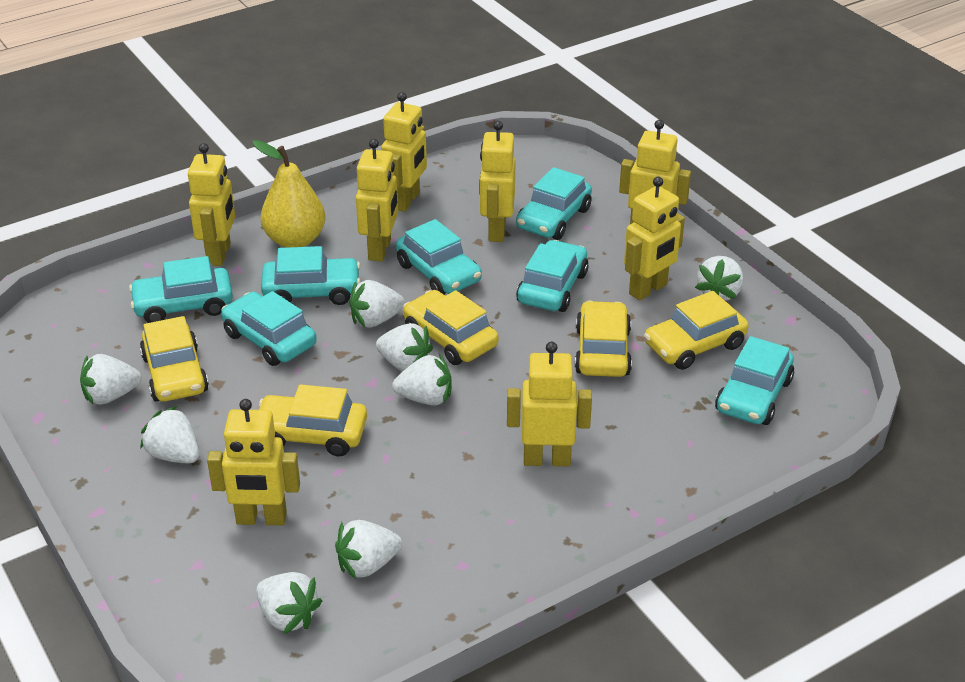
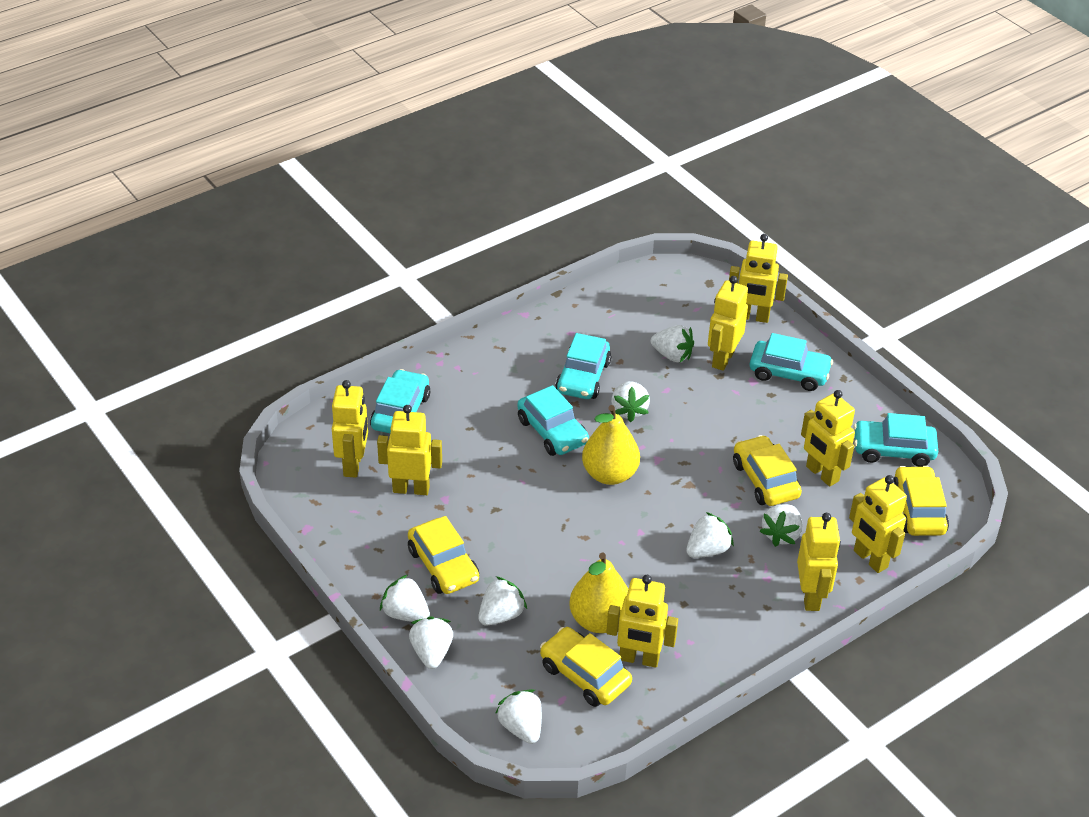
turquoise car: [129,256,233,323] [221,291,317,366] [261,246,361,305] [396,219,482,295] [516,167,592,240] [516,240,589,312] [715,336,794,425] = 7 -> [370,369,430,433] [517,385,589,456] [555,333,611,399] [750,333,833,391] [853,413,938,467] = 5
yellow car: [140,316,209,402] [259,384,367,456] [403,290,499,365] [575,301,632,377] [644,291,749,370] = 5 -> [408,516,479,594] [540,627,632,707] [733,435,802,506] [893,466,949,536] = 4
yellow pear: [253,140,326,248] = 1 -> [569,552,628,633] [582,405,640,485] = 2

